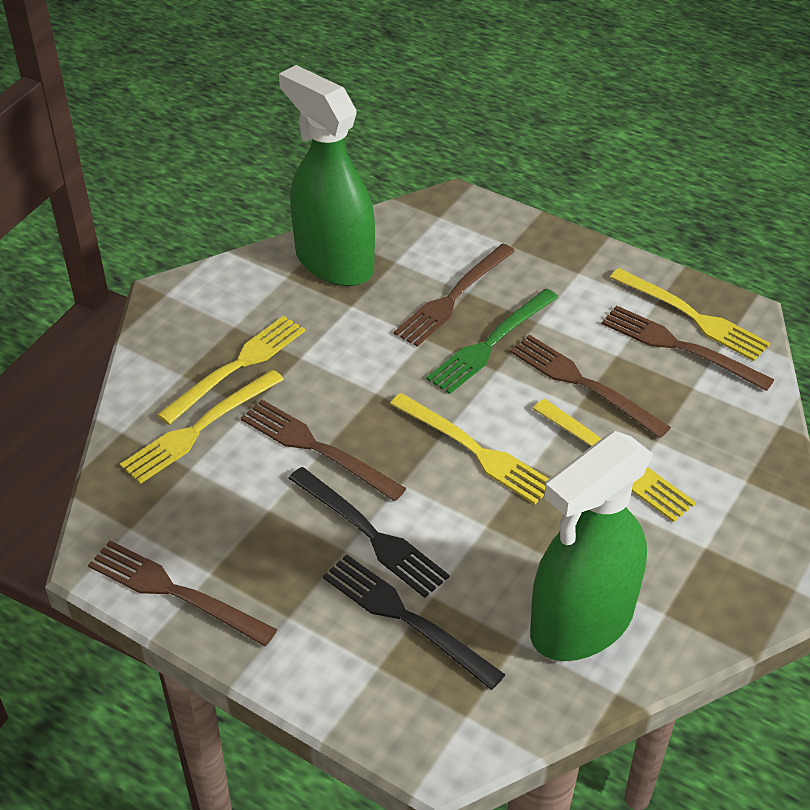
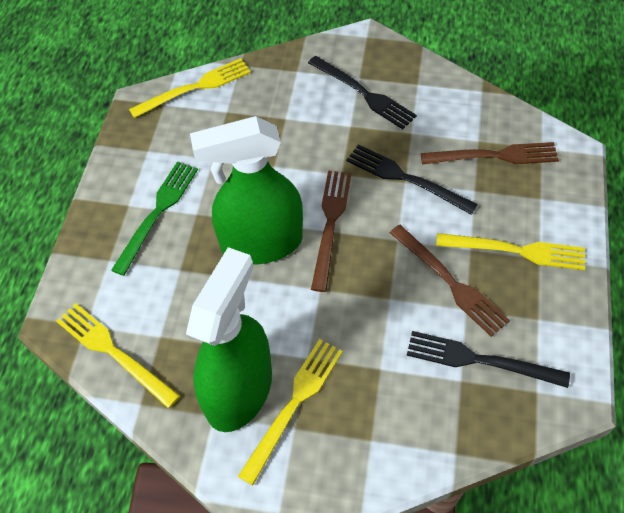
black fork: [288,467,450,598] [323,554,506,690] = 2 -> [308,56,417,129] [346,144,478,215] [407,331,570,388] = 3
brown fork: [88,541,277,646] [241,399,406,501] [394,243,515,347] [510,335,671,438] [602,305,774,391] = 5 -> [311,170,351,292] [390,224,510,337] [421,142,559,164] = 3
yellow fork: [120,369,284,484] [157,315,305,425] [390,393,548,504] [533,399,696,522] [610,268,770,361] = 5 -> [56,303,180,408] [129,58,251,118] [238,339,343,485] [436,233,585,270] = 4

